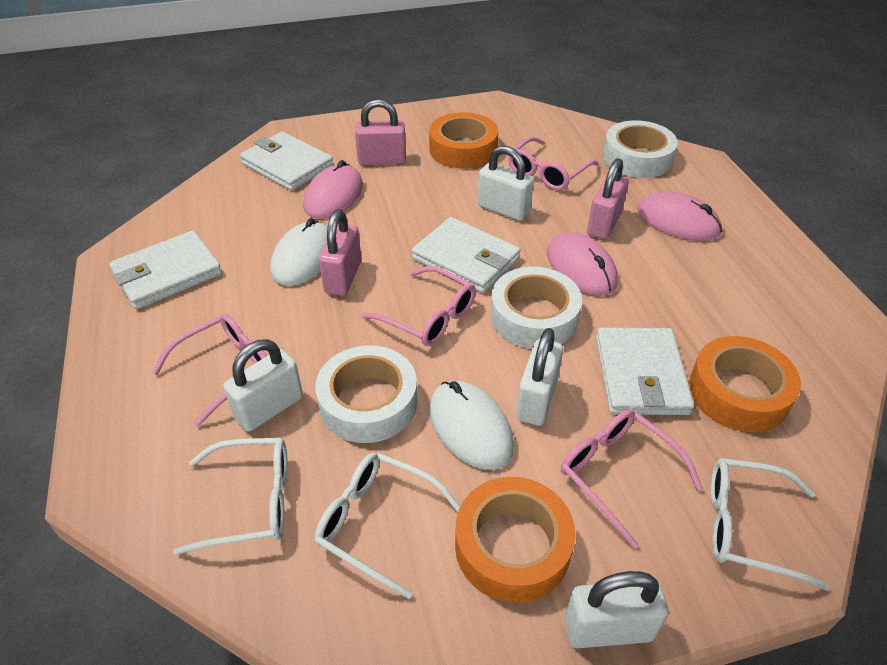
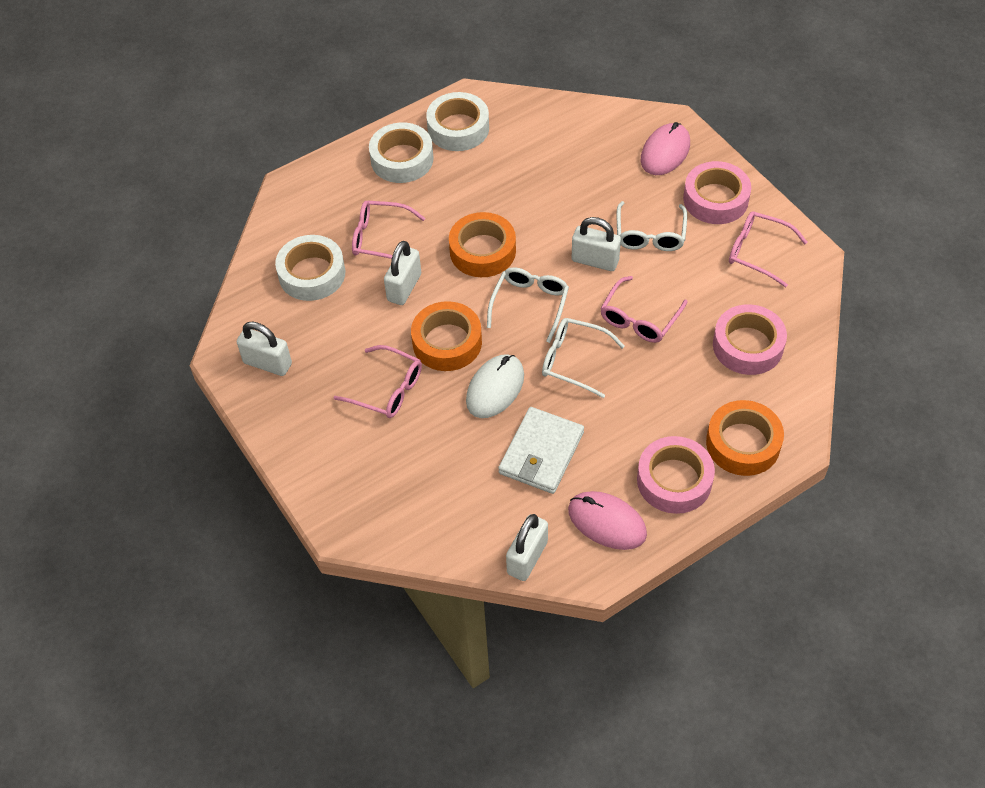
pink mouse: [303,160,363,219] [547,232,618,296] [638,191,722,241] = 3 -> [568,491,647,550] [641,122,690,175] = 2
pink padlock: [319,209,361,296] [355,99,406,165] [587,158,629,239] = 3 -> none = 0
pink tape: none = 0 -> [637,436,715,514] [683,161,751,224] [713,304,787,375] = 3
white mouse: [270,218,328,286] [429,381,514,470] = 2 -> [466,354,524,418] = 1
white wallet: [109,231,222,309] [240,131,334,191] [412,217,521,293] [596,327,694,415] = 4 -> [498,407,584,494] = 1

